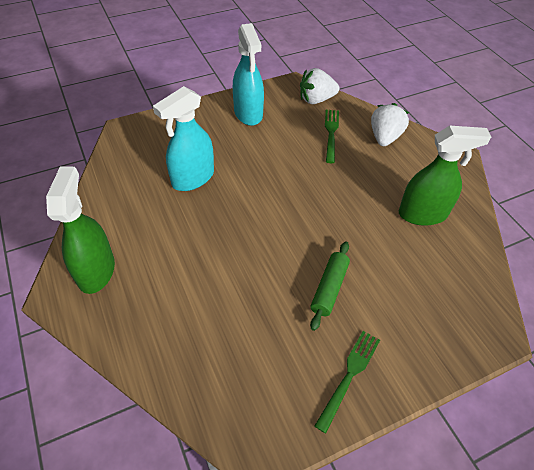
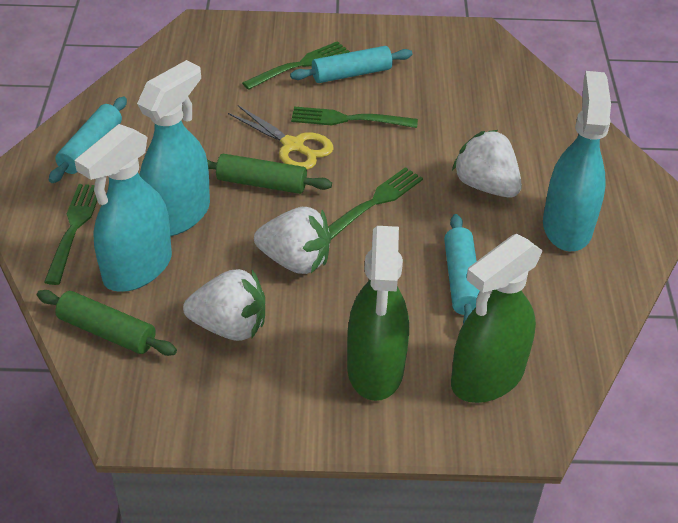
green fork: [314,331,380,433] [325,110,339,163] = 2 -> [44,184,97,285] [242,41,350,90] [291,107,418,128] [328,167,423,240] = 4
green rolling pin: [310,242,350,331] = 1 -> [37,290,177,356] [207,154,332,194] = 2
turquoise rolling pin: none = 0 -> [49,97,127,183] [290,46,412,83] [444,214,480,324] = 3
turquoise spray bottle: [153,86,214,191] [233,23,264,126] = 2 -> [74,124,172,292] [137,60,210,236] [543,71,611,251] = 3
white strawberry: [300,68,339,104] [371,103,409,146] = 2 -> [183,269,265,341] [254,207,331,274] [452,130,522,198] = 3
yellow scissors: none = 0 -> [228,105,334,170] = 1

